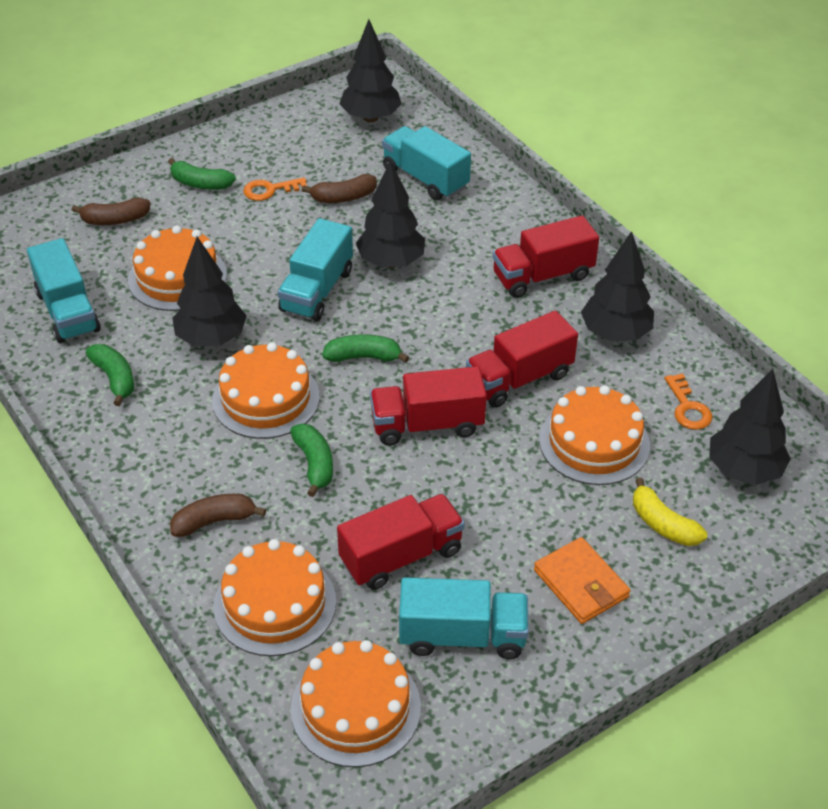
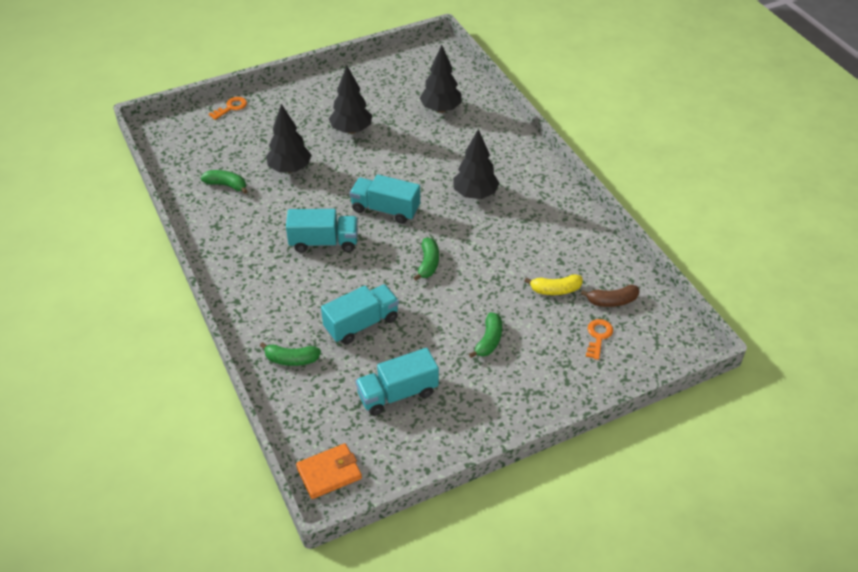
black tree: [172,237,247,346] [339,19,402,122] [356,161,425,268] [581,231,654,341] [709,369,791,485] = 5 -> [266,104,311,173] [329,66,372,134] [419,45,462,113] [453,129,499,199] = 4
brown banana: [72,198,150,225] [170,494,266,537] [302,174,377,203] = 3 -> [581,285,639,307] = 1
orange cake: [128,225,227,311] [212,343,320,439] [213,539,336,656] [291,640,421,767] [539,385,650,485] = 5 -> none = 0
red truck: [337,494,465,590] [370,366,487,445] [466,311,578,408] [492,215,599,298] = 4 -> none = 0

